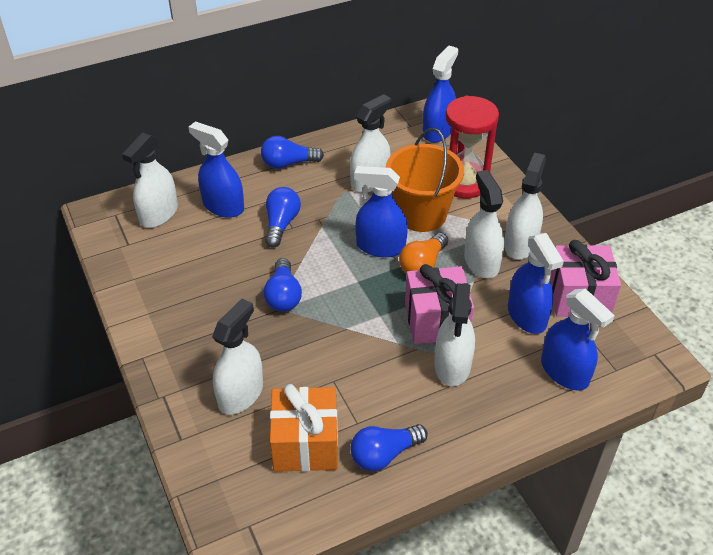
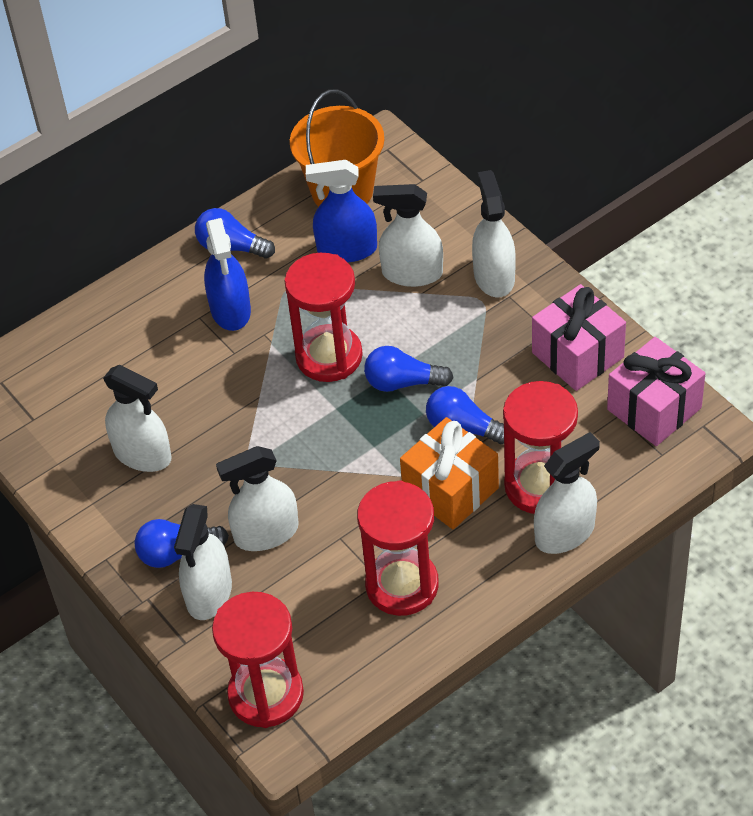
blue spray bottle: [188,121,244,218] [354,166,408,257] [422,46,458,142] [508,233,564,334] [541,288,615,391] = 5 -> [204,218,251,331] [306,160,377,262] = 2
orange light bulb: [399,233,448,274] = 1 -> none = 0
red hourglass: [445,96,499,198] = 1 -> [212,592,304,728] [285,253,363,382] [357,480,439,616] [503,381,578,514] = 4

